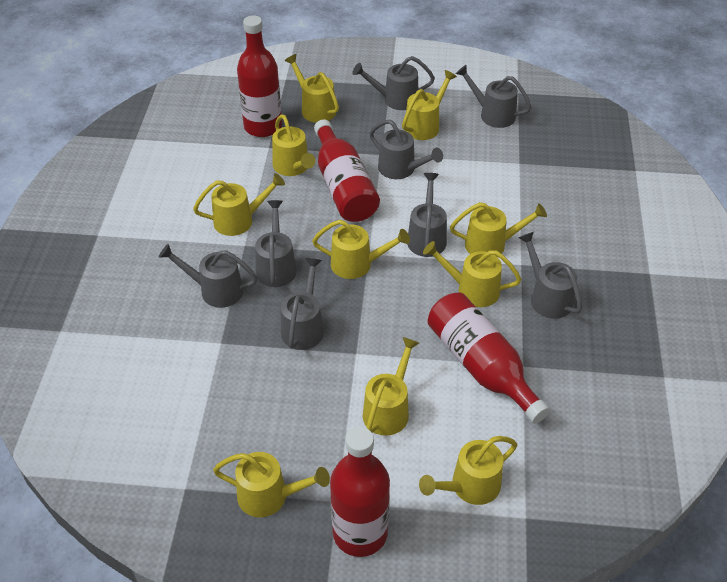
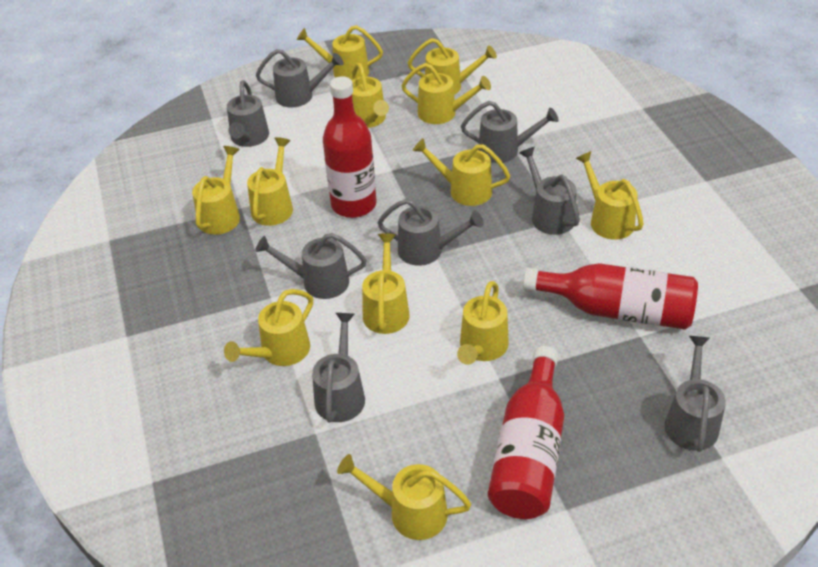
red bottle: [237,15,282,137] [314,119,380,222] [330,427,390,557] [428,292,550,424] = 4 -> [323,76,376,218] [488,346,564,519] [523,263,698,330] = 3
yellow watering can: [193,173,285,236] [213,452,330,517] [272,115,315,176] [285,54,339,123] [312,220,410,279] [363,337,419,436] [402,70,457,140] [419,436,517,505] [423,241,521,307] [450,202,547,256] = 10 -> [192,146,240,235] [224,289,313,366] [247,137,293,226] [297,25,383,80] [337,454,471,540] [352,63,389,128] [362,233,410,334] [401,63,491,124] [408,38,497,95] [413,138,510,206] [457,281,509,365] [576,151,644,240] = 12

